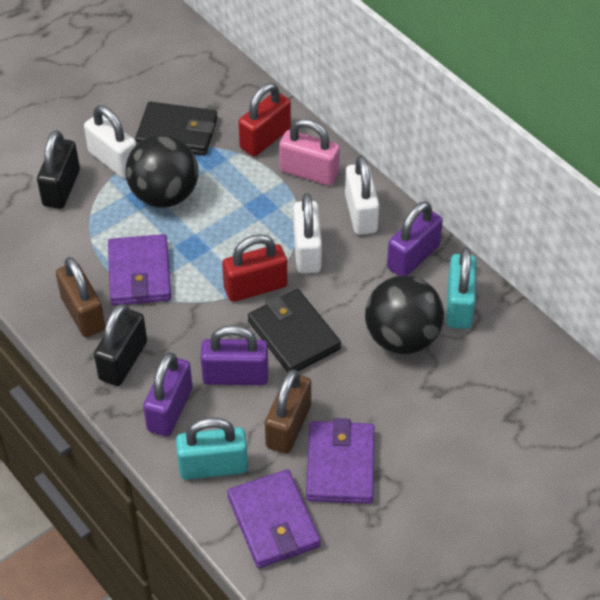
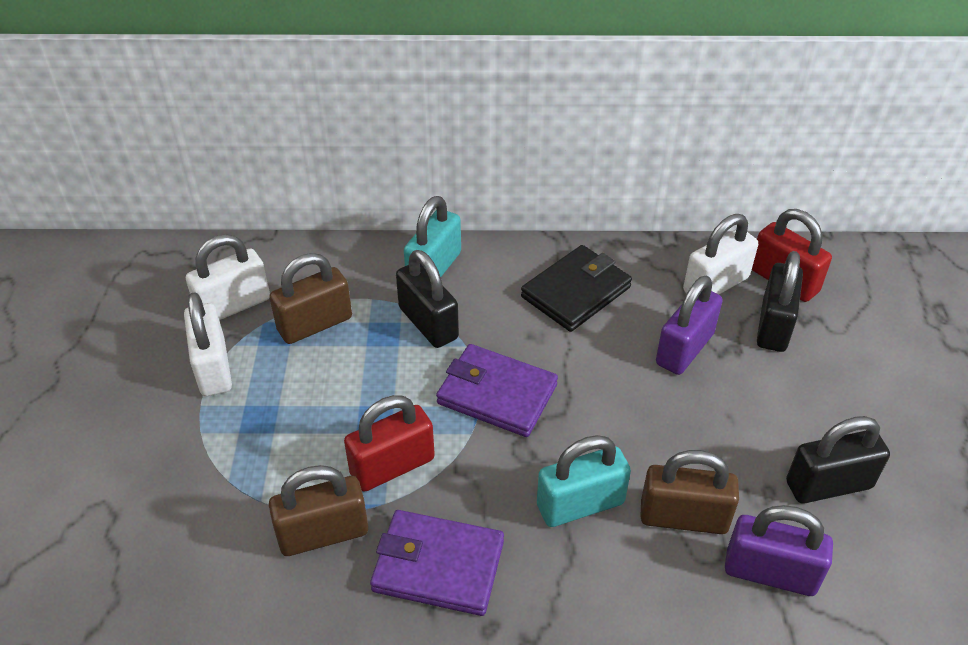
black ball: [125,135,198,208] [365,275,444,354] = 2 -> none = 0
black padlock: [37,130,80,209] [94,304,147,386] = 2 -> [396,250,459,348] [757,251,803,352] [786,416,890,504] = 3
black wallet: [135,102,217,155] [248,289,341,373] = 2 -> [521,245,632,332] = 1
brown padlock: [56,257,105,337] [265,369,311,454] = 2 -> [269,253,352,344] [269,465,368,556] [641,450,739,534] = 3
pink padlock: [279,119,340,186] = 1 -> none = 0
purple padlock: [143,352,192,436] [200,325,268,385] [387,201,443,276] = 3 -> [656,276,723,375] [725,505,833,596] = 2
purple wallet: [108,234,171,306] [227,469,321,568] [306,418,375,504] = 3 -> [370,510,504,616] [436,344,558,437] = 2

